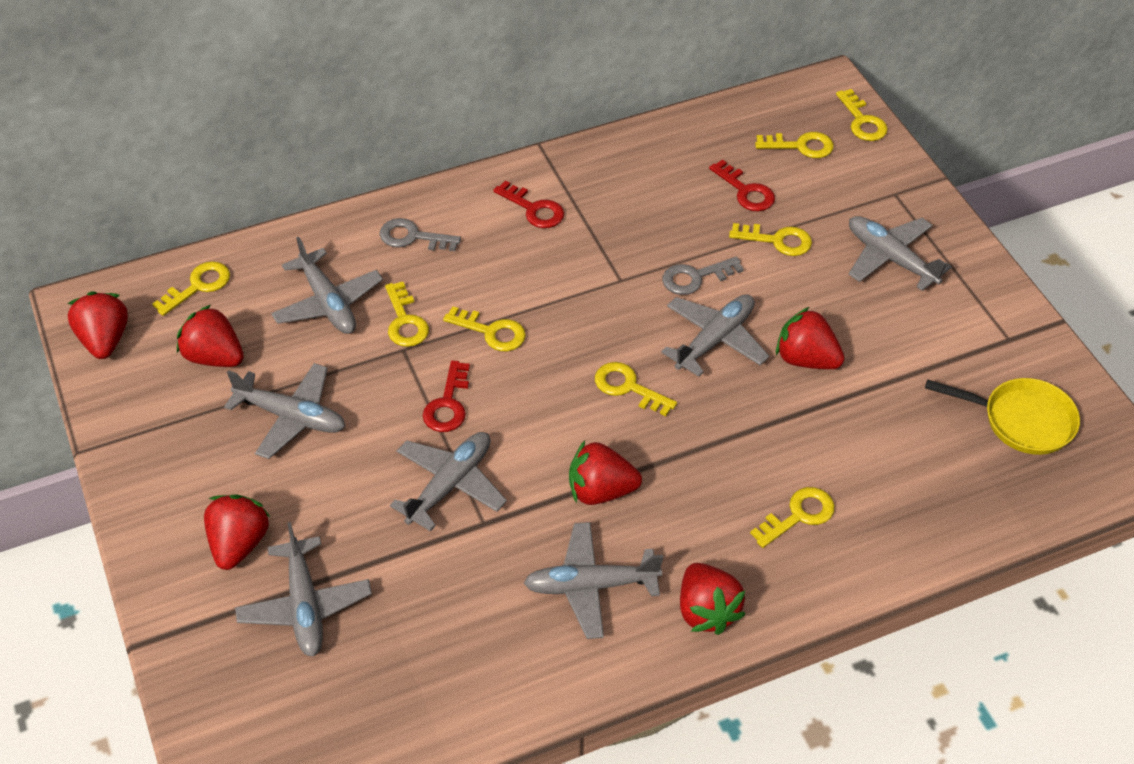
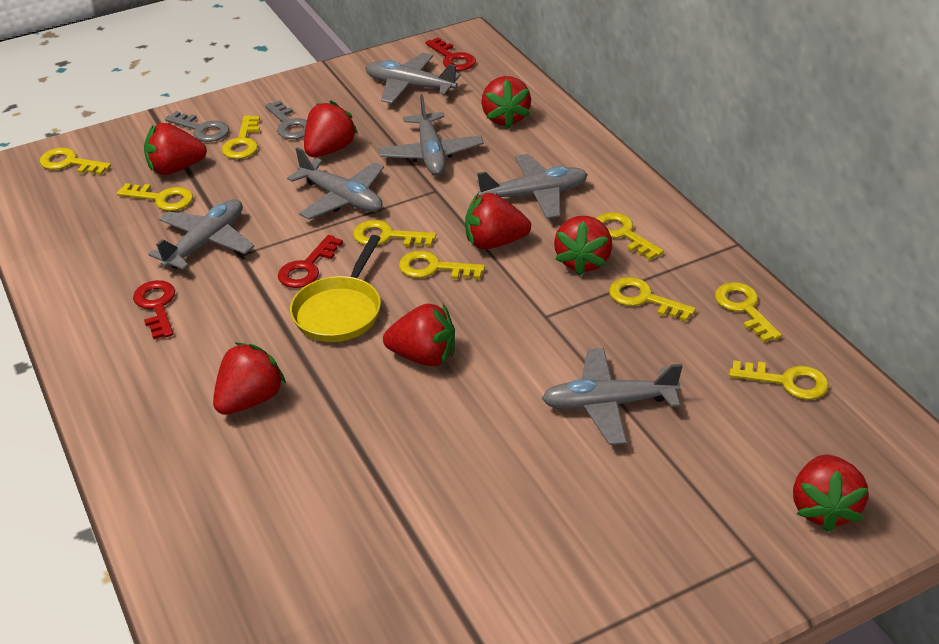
grey plane: [224,363,345,459] [235,522,372,657] [271,237,383,334] [390,432,507,531] [524,522,663,639] [661,294,769,377] [849,216,952,291] = 7 -> [148,199,254,270] [287,147,384,219] [365,53,461,103] [378,94,484,176] [477,154,588,219] [542,348,682,445] = 6
red strawberry: [67,292,128,359] [177,305,244,367] [204,495,270,570] [569,441,642,505] [680,563,746,635] [776,307,845,369] = 6 -> [144,123,207,175] [213,343,286,415] [304,100,358,157] [383,303,455,366] [465,193,531,249] [481,76,531,128] [554,216,612,276] [793,455,868,532] = 8
yellow key: [152,261,230,316] [385,282,429,347] [443,306,526,351] [595,362,677,416] [729,223,812,256] [750,487,835,548] [755,132,834,158] [836,89,888,141] = 8 -> [40,148,111,175] [117,183,193,211] [222,115,260,159] [353,220,436,247] [399,250,485,279] [596,212,664,260] [609,277,696,322] [715,282,782,342] [729,360,829,400] = 9

